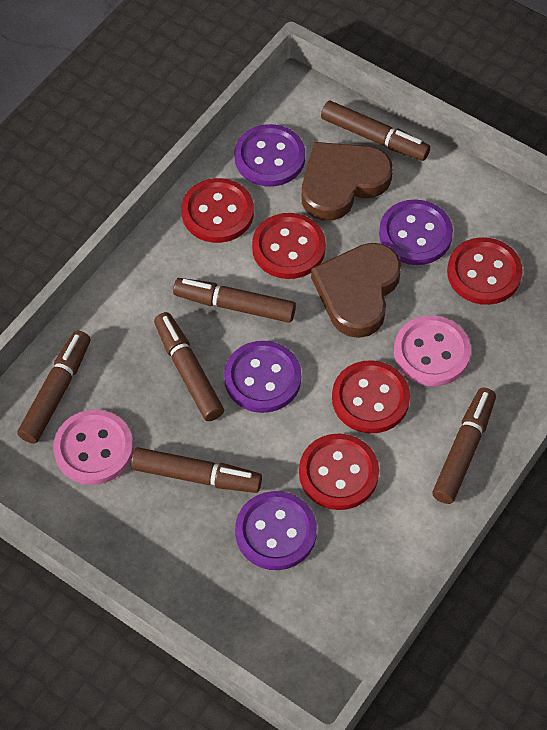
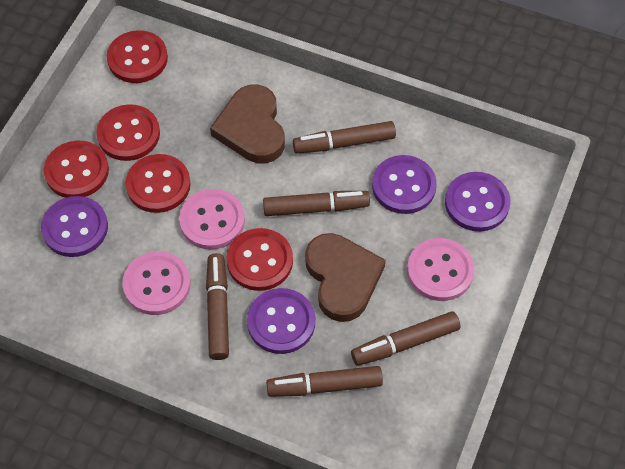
brown marker: [17,331,90,444] [131,447,262,493] [154,312,224,421] [173,278,296,323] [321,101,430,161] [432,388,496,504] = 6 -> [206,253,229,360] [263,191,370,216] [266,366,383,397] [293,121,396,153] [351,311,460,366] = 5
pink button: [53,409,133,485] [394,315,471,386] = 2 -> [122,251,191,315] [179,189,245,250] [407,238,475,301] = 3

